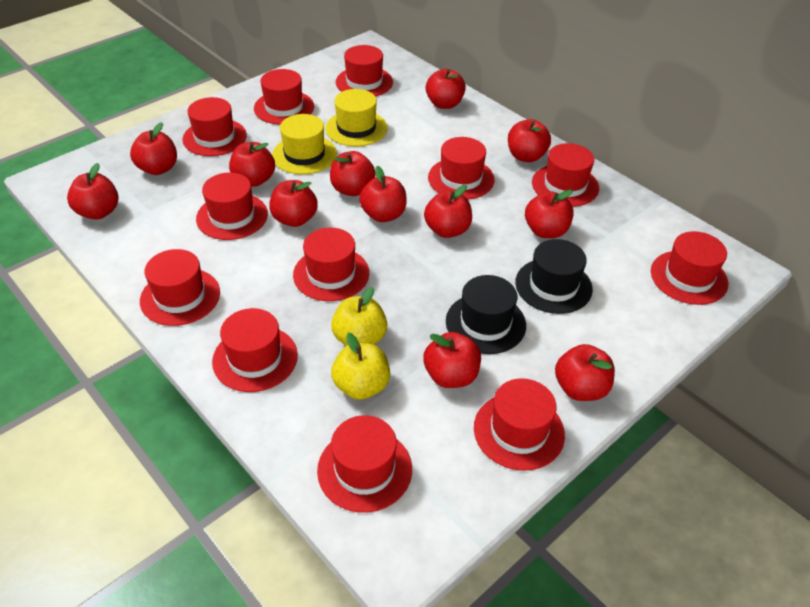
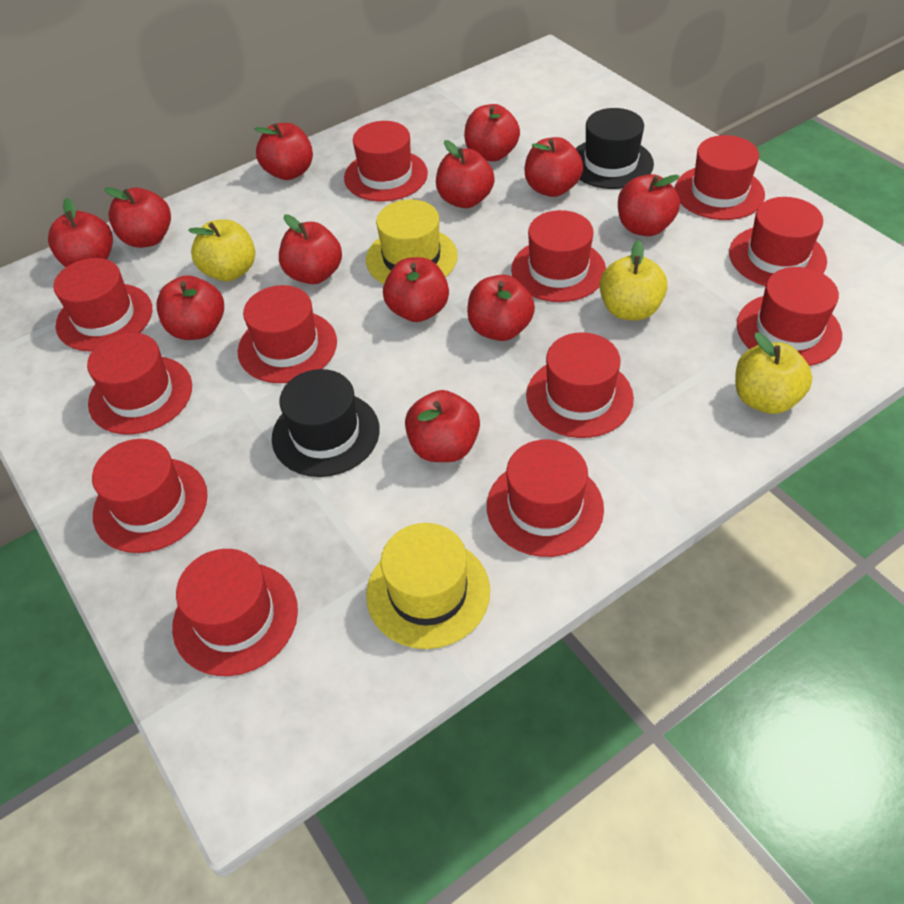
yellow apple: [331,287,387,346] [331,333,390,400] = 2 -> [188,219,255,281] [599,240,668,320] [735,332,812,414] = 3

